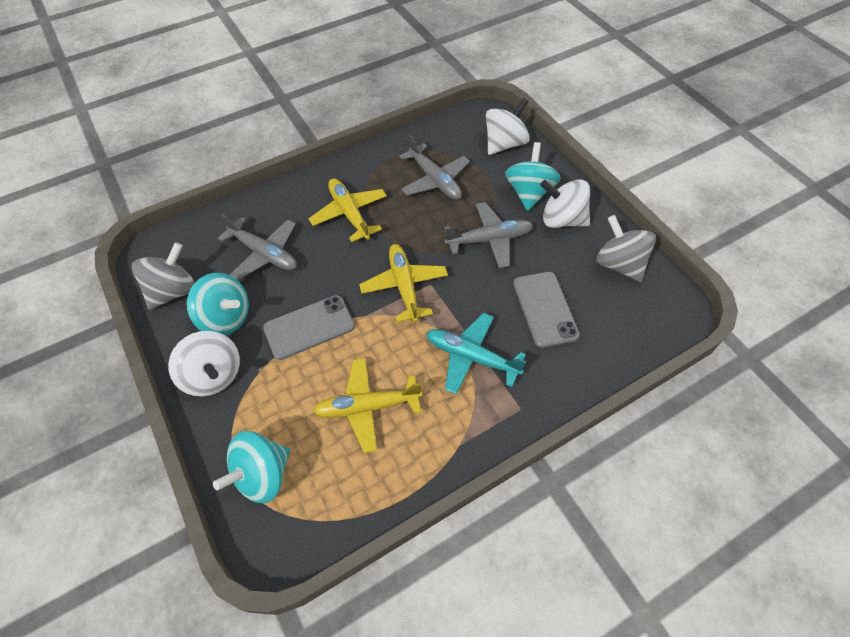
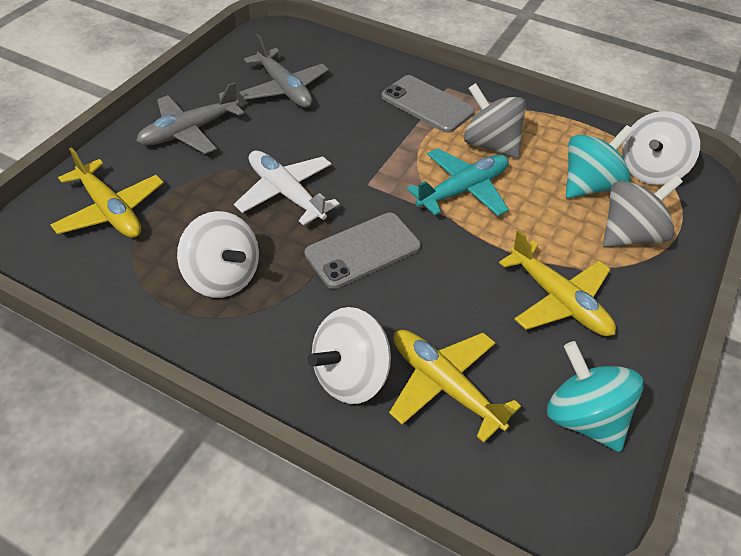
grey plane: [218,214,297,280] [399,135,470,200] [444,202,534,268] = 3 -> [136,82,244,154] [239,34,329,108] = 2
turquoise spinning top: [187,273,249,336] [213,431,290,503] [505,142,561,211] = 3 -> [547,341,644,452] [566,125,634,198] = 2
white plane: none = 0 -> [234,150,339,225] = 1

